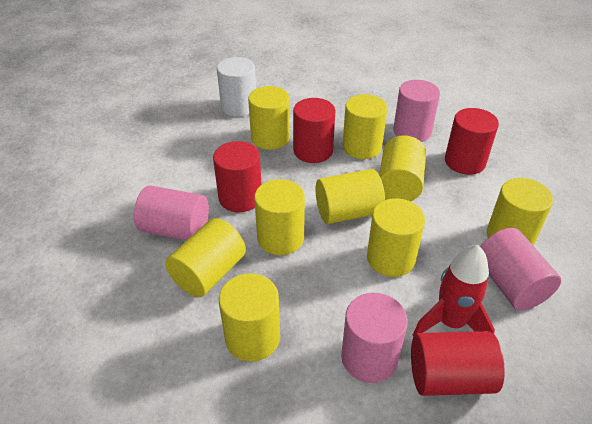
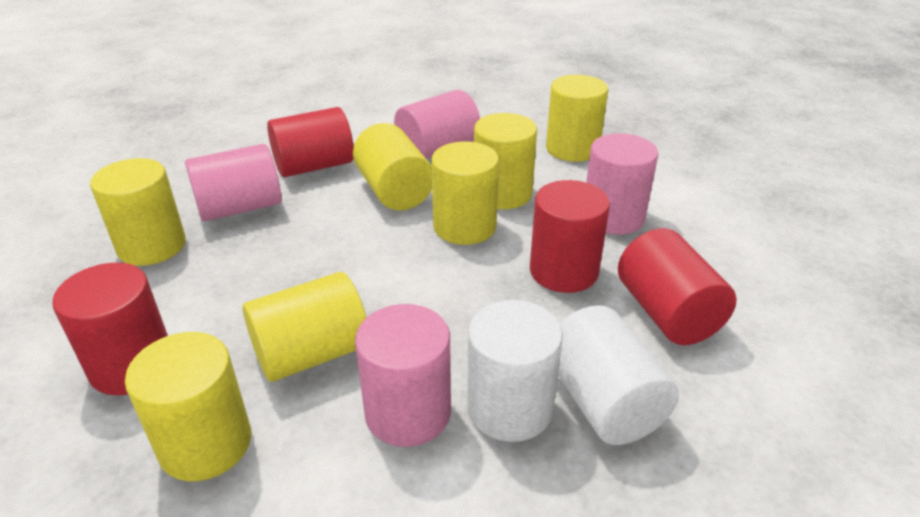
red rocket: [413,245,495,337] = 1 -> none = 0
white cylinder: [217,57,256,117] = 1 -> [467,300,563,442] [558,305,679,445] = 2
yellow cylinder: [165,218,246,297] [219,273,280,362] [248,86,290,150] [254,179,305,255] [315,169,385,224] [342,94,387,159] [367,198,425,277] [379,135,426,201] [487,178,553,246] = 9 -> [90,158,186,266] [125,332,251,481] [243,272,367,382] [353,123,432,210] [431,141,499,245] [474,113,537,209] [546,75,608,162] = 7

